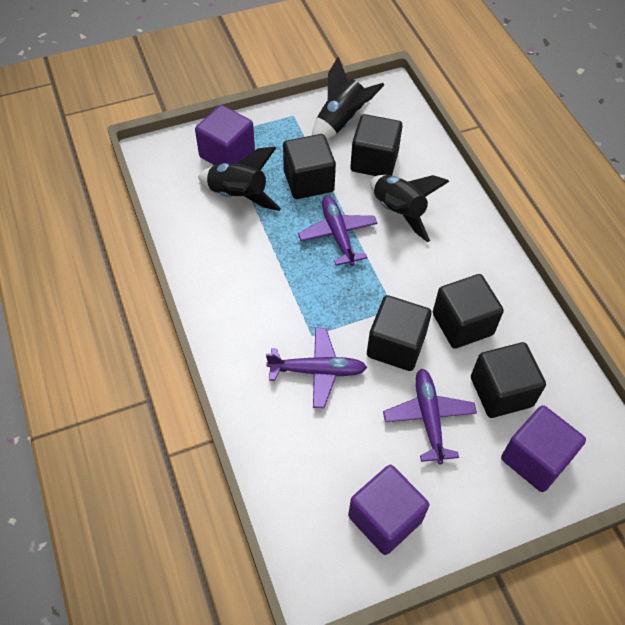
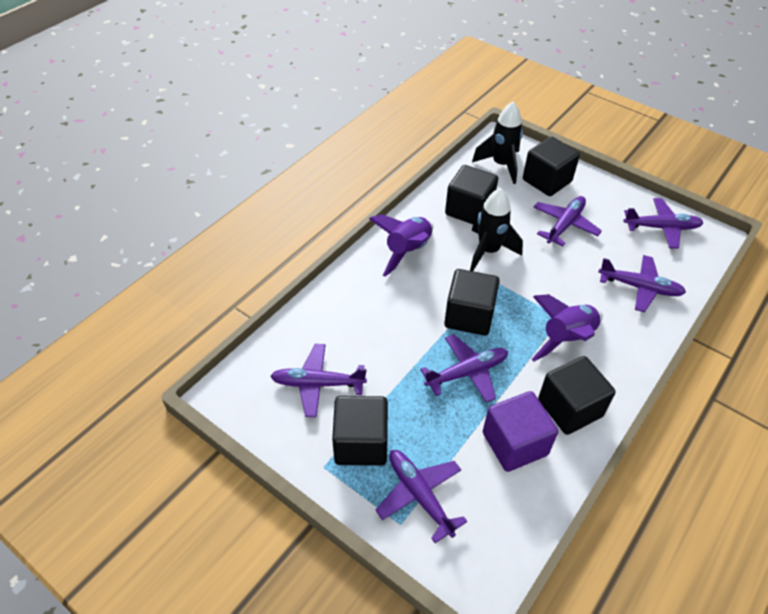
black rocket: [198,147,281,211] [312,57,384,140] [370,175,449,242] = 3 -> [470,188,523,271] [472,102,523,184] = 2
purple cube: [195,105,255,165] [348,465,429,555] [501,405,586,492] = 3 -> [483,391,558,472] = 1
purple plane: [266,328,367,408] [298,196,378,266] [383,369,477,464] = 3 -> [270,344,367,417] [376,450,468,543] [420,334,508,403] [533,196,602,246] [598,255,686,312] [624,198,704,249] = 6
purple rocket: none = 0 -> [369,214,433,277] [531,294,603,361] = 2

